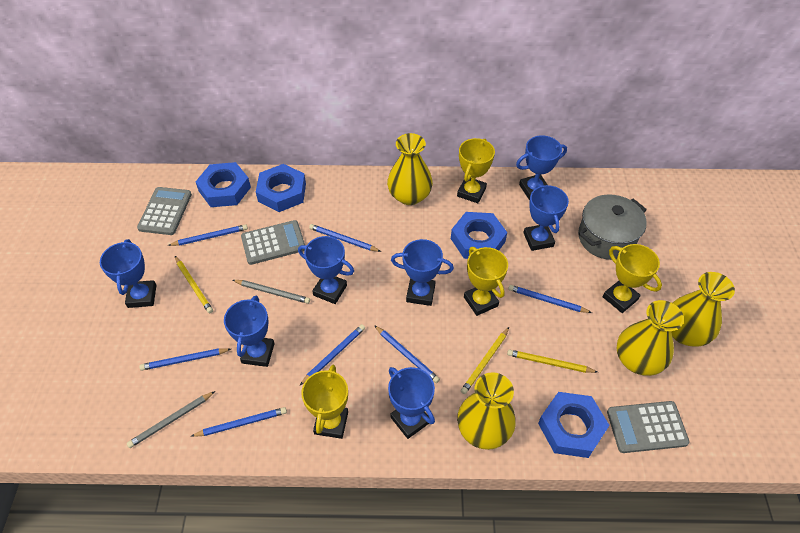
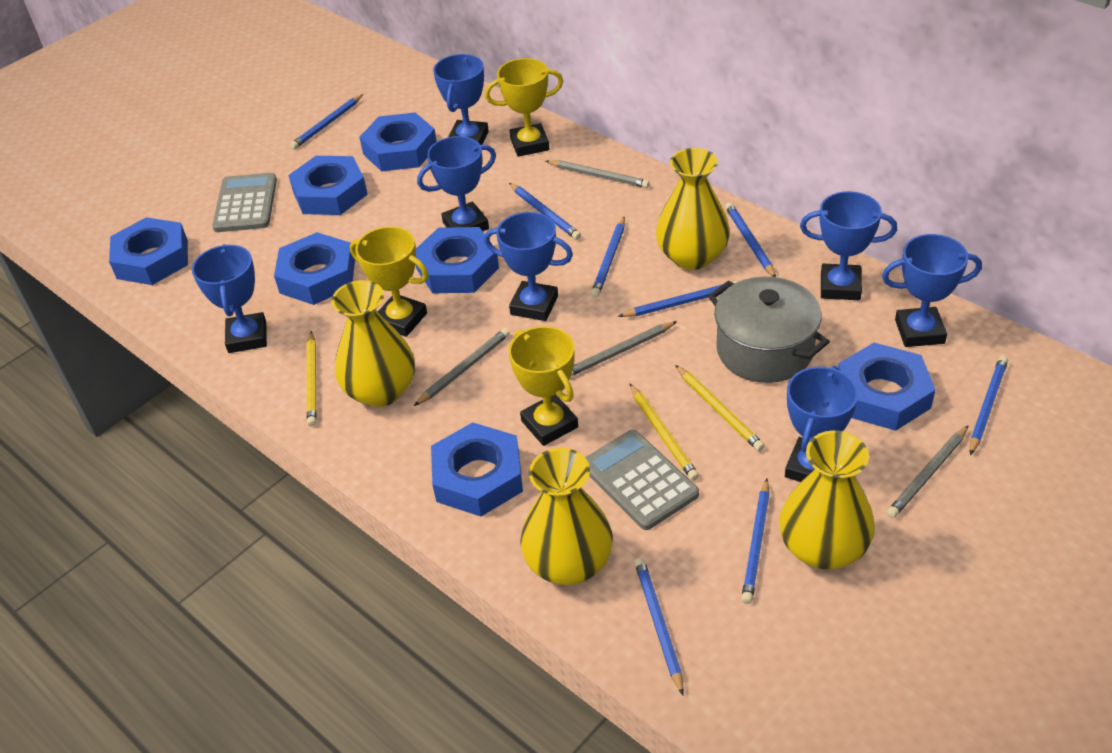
blue nut: [195,162,251,207] [256,164,306,212] [451,212,507,259] [538,392,609,458] = 4 -> [109,217,188,285] [274,232,355,305] [288,156,368,215] [359,113,437,172] [415,227,499,293] [431,422,523,516] [838,343,935,431] = 7
blue pencil: [139,348,231,371] [168,224,248,246] [191,407,287,437] [299,324,365,386] [309,224,381,252] [374,325,440,383] [508,285,592,313] = 7 -> [290,94,363,149] [509,183,581,240] [591,217,625,297] [618,281,737,317] [634,558,684,696] [725,202,776,277] [741,479,770,604] [970,356,1008,455] = 8
grey calculator: [137,187,192,235] [241,220,305,265] [607,401,690,453] = 3 -> [212,173,277,232] [585,430,699,530] = 2
grey pencil: [127,391,215,448] [233,280,310,304] = 2 -> [414,328,510,406] [546,160,650,188] [571,321,677,376] [887,425,969,518] = 4
yellow trophy: [301,365,348,439] [457,138,495,203] [464,247,508,316] [603,244,662,313] = 4 -> [350,226,429,337] [485,58,563,157] [509,326,578,446] = 3

